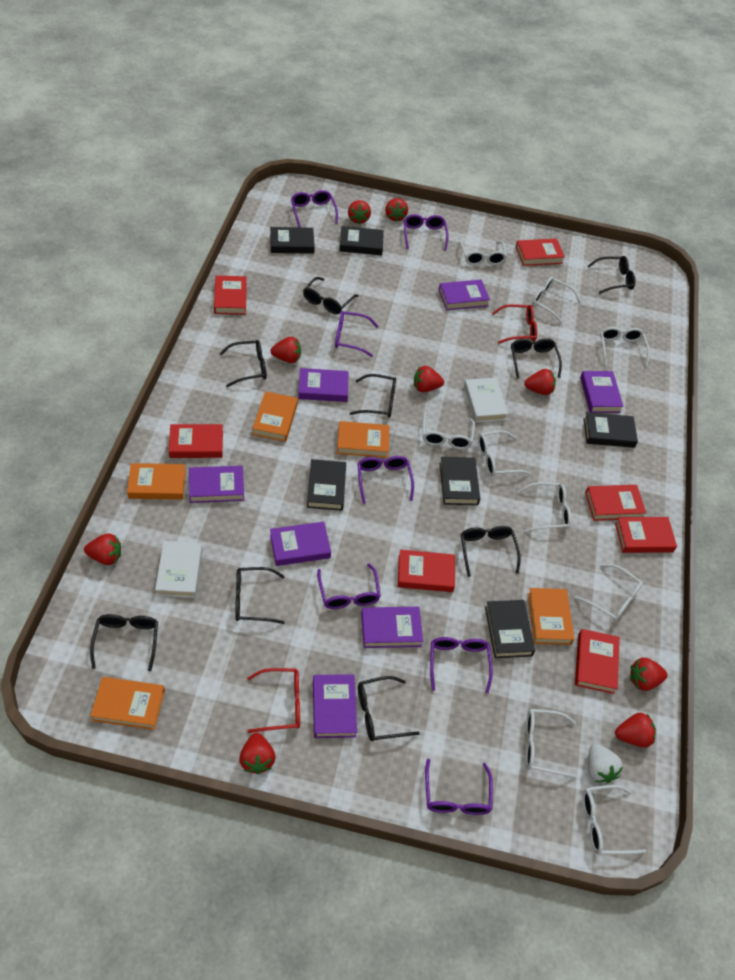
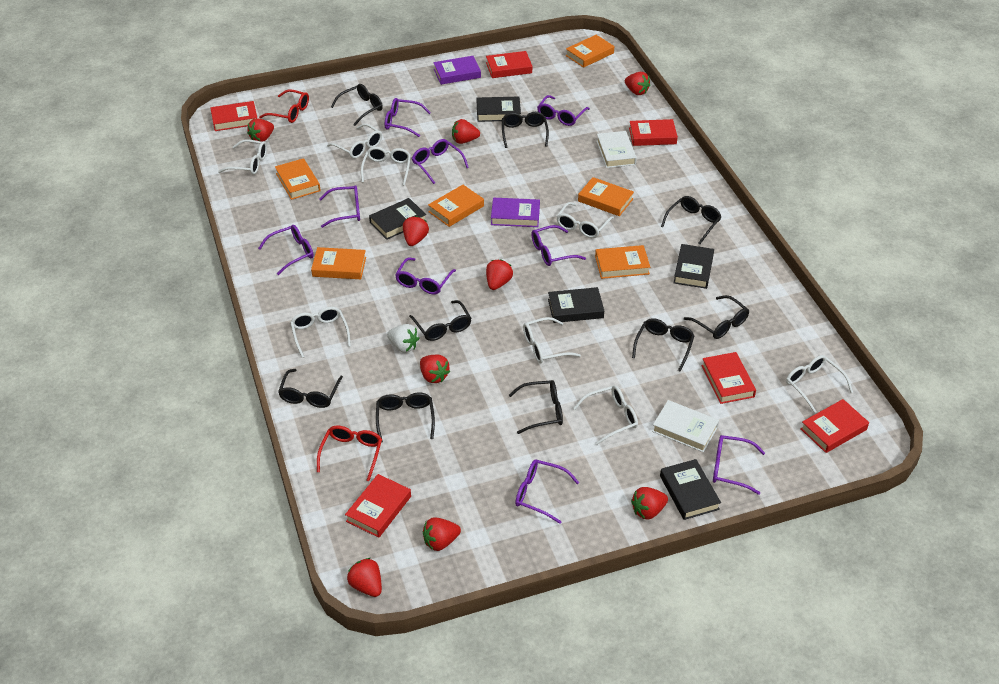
black book: [270,227,315,254] [307,459,346,511] [339,226,384,255] [440,457,480,505] [485,600,535,658] [583,412,638,448] = 6 -> [369,198,426,240] [477,96,521,122] [548,287,604,323] [660,459,721,520] [674,244,714,289] = 5
orange book: [90,677,165,730] [127,463,186,500] [253,391,298,442] [337,421,389,458] [527,588,575,645] = 5 -> [275,158,321,200] [311,247,366,279] [428,185,484,227] [566,35,614,68] [578,177,634,216] [595,245,650,279] = 6
purple book: [189,466,244,503] [270,522,331,566] [298,368,348,402] [313,674,357,738] [361,607,423,648] [439,280,490,310] [580,371,624,413] = 7 -> [433,56,481,85] [491,198,540,227] = 2
purple glasses: [291,190,338,227] [317,564,381,609] [335,311,378,357] [357,456,414,504] [404,214,449,251] [425,759,493,815] [430,637,493,694] = 7 -> [258,225,314,275] [319,185,360,228] [385,98,431,137] [395,258,456,295] [412,139,469,184] [515,459,579,524] [531,225,586,266] [537,95,590,126] [713,435,765,495] = 9
red book: [169,424,223,458] [214,275,247,315] [398,550,455,592] [516,238,565,266] [575,629,620,694] [585,485,646,521] [615,517,677,553] = 7 -> [210,101,257,131] [345,474,411,538] [486,51,532,78] [629,119,678,146] [701,352,756,404] [800,399,869,453] = 6
white glasses: [422,412,475,449] [459,241,507,265] [478,430,530,477] [517,482,571,532] [526,709,577,778] [532,277,581,324] [575,564,643,622] [582,785,647,855] [600,327,650,367] = 9 -> [218,140,267,175] [290,307,351,358] [327,124,382,159] [361,147,411,185] [523,317,581,363] [557,202,614,238] [574,385,638,445] [786,355,853,413] = 8

